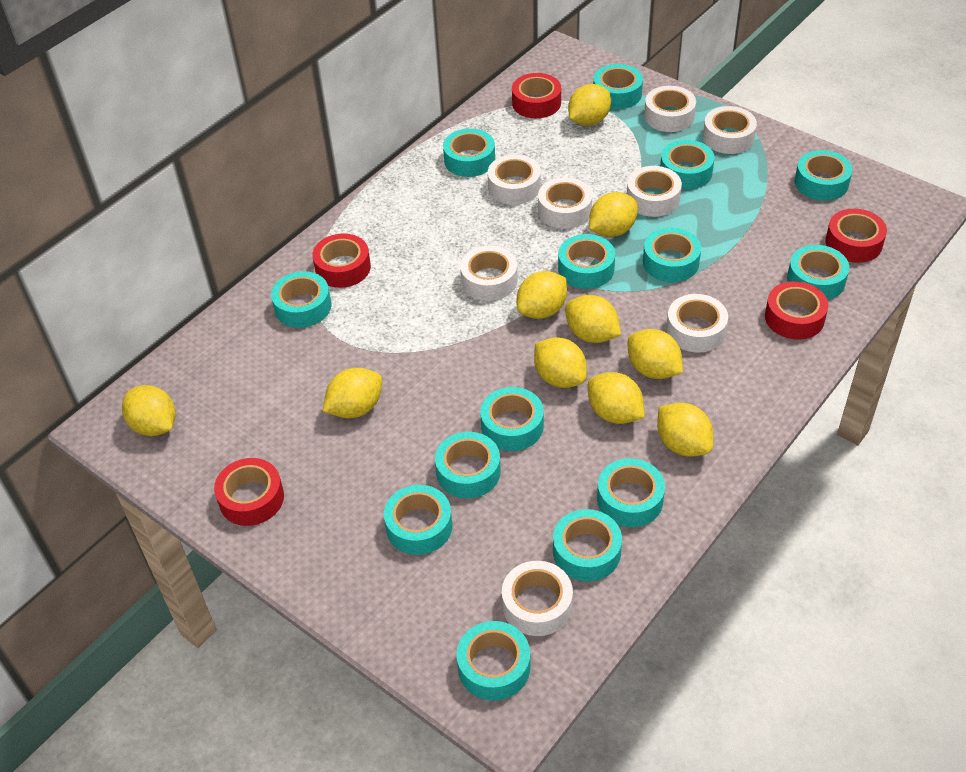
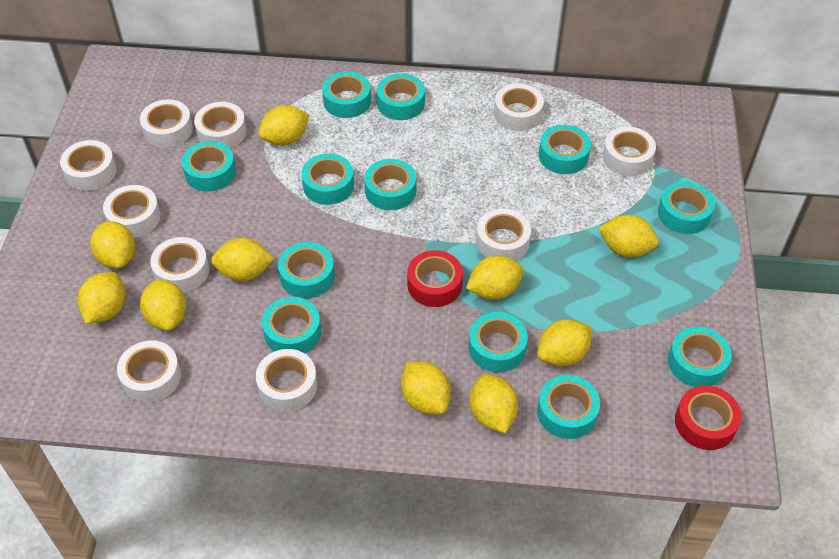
red tape: [214,458,284,526] [312,233,371,288] [512,73,561,118] [765,281,828,340] [825,209,887,263] = 5 -> [407,250,463,307] [675,385,741,450] = 2
turquoise tape: [271,271,331,328] [384,485,452,555] [435,432,501,498] [443,128,495,177] [456,621,530,701] [480,387,544,451] [553,509,622,581] [558,234,615,289] [593,64,643,109] [597,458,665,527] [643,228,701,282] [660,140,714,189] [787,245,849,300] [795,150,853,201] = 14 -> [182,141,236,192] [262,297,321,353] [278,242,335,298] [301,154,354,205] [322,71,371,118] [364,159,416,210] [377,73,425,120] [469,312,528,372] [537,375,600,439] [539,125,591,174] [658,181,715,234] [668,327,732,387] = 12
white tape: [460,246,518,301] [488,154,541,205] [502,561,573,636] [538,177,592,229] [627,166,682,217] [644,86,696,132] [666,294,728,353] [703,106,757,154] = 8 -> [60,140,117,191] [103,185,161,238] [117,340,181,403] [140,99,193,148] [150,237,209,293] [194,102,247,148] [256,349,317,412] [476,208,531,261] [494,84,544,131] [602,126,656,176] = 10

